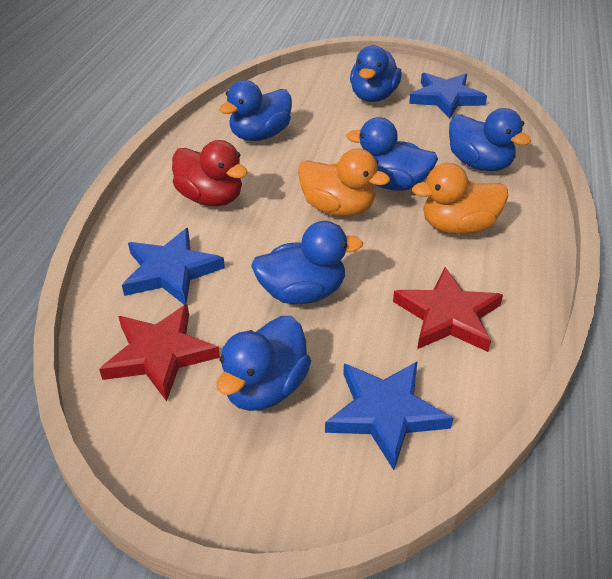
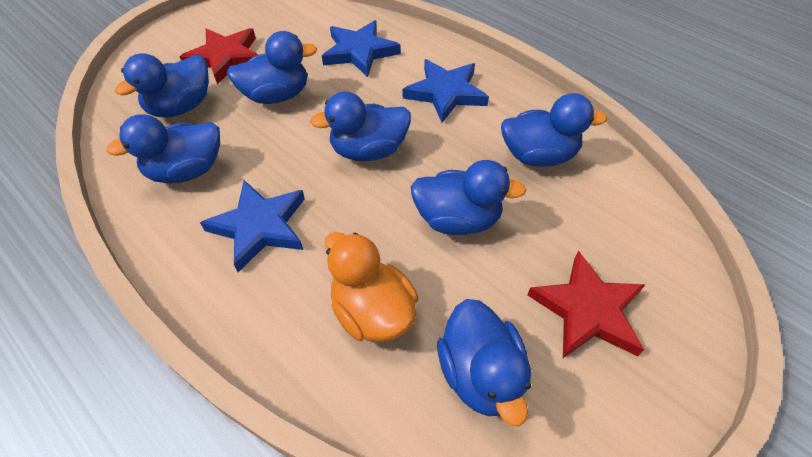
blue duck: [217,316,311,411] [219,80,292,141] [251,221,363,304] [346,117,438,191] [350,45,402,102] [449,108,531,171] = 6 -> [106,114,220,184] [115,53,209,118] [227,31,317,104] [310,91,411,161] [411,160,527,235] [437,299,531,426] [501,93,607,167] = 7
orange duck: [298,148,390,217] [412,163,508,235] = 2 -> [325,232,418,342] = 1
red duck: [172,140,248,206] = 1 -> none = 0

